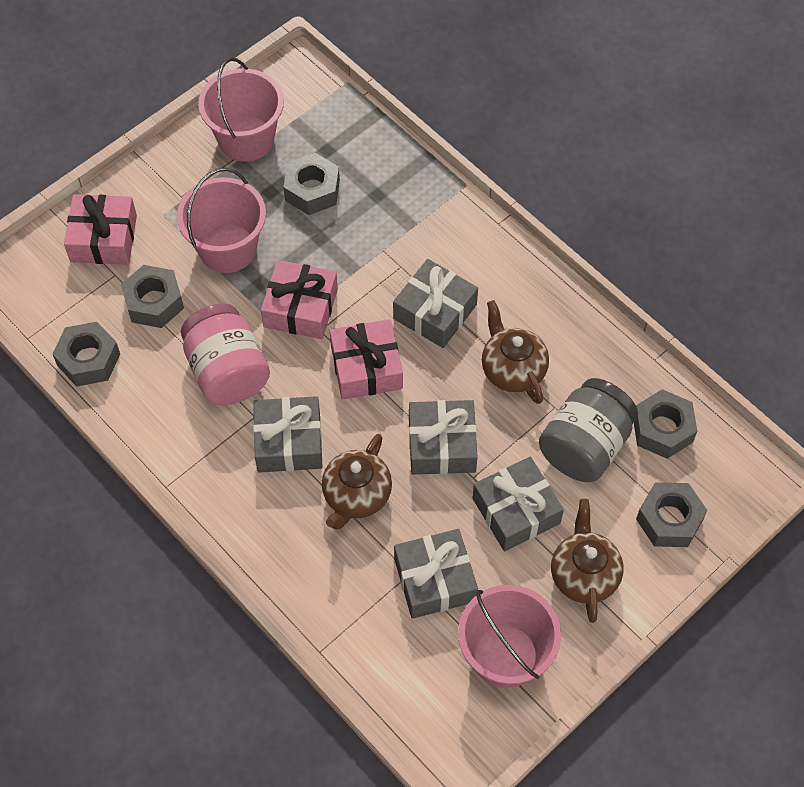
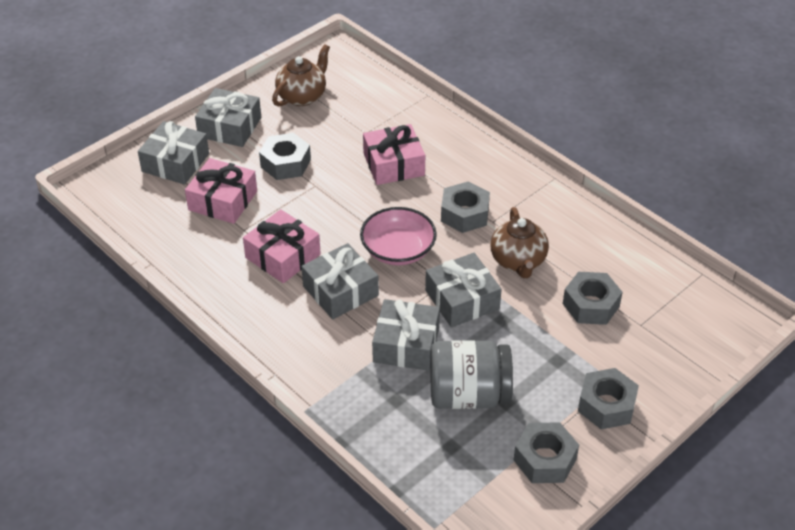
brown teapot: [322,434,392,529] [482,300,549,404] [551,499,623,623] = 3 -> [272,44,330,107] [490,207,549,278] = 2
pink bowl: none = 0 -> [360,207,437,265] = 1
pink bucket: [177,168,266,273] [198,58,284,162] [458,585,561,688] = 3 -> none = 0
pink jar: [181,304,270,405] = 1 -> none = 0

